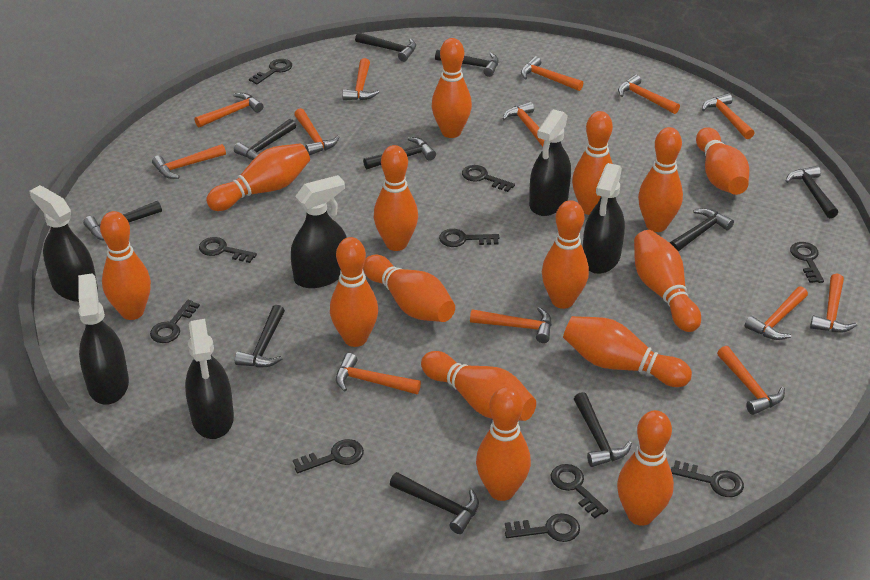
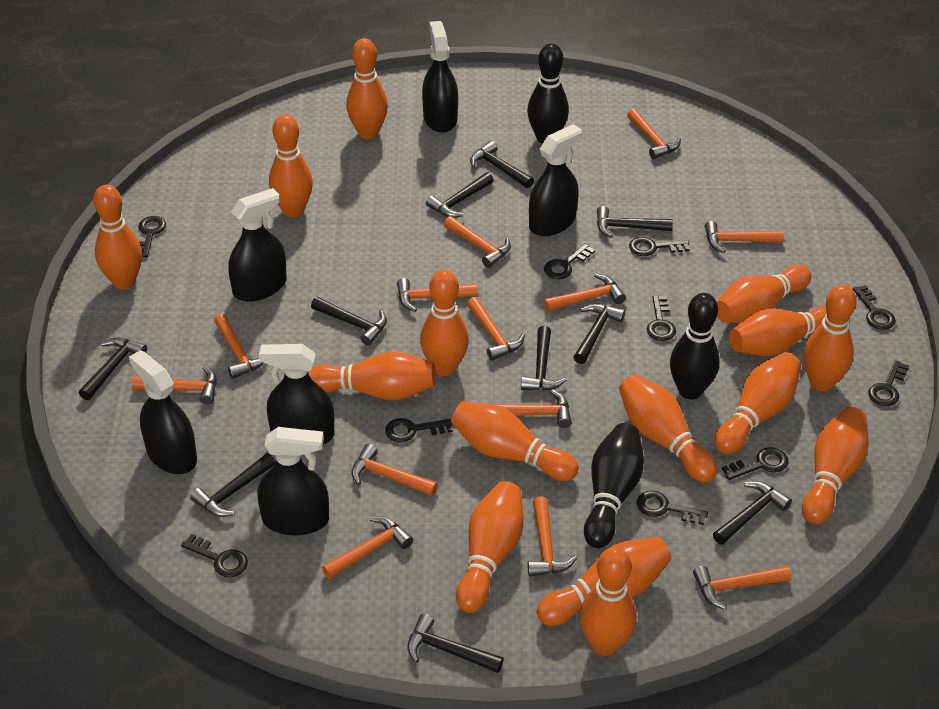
black bowling pin: none = 0 -> [527,44,569,144] [584,423,644,548] [670,293,720,399] = 3

